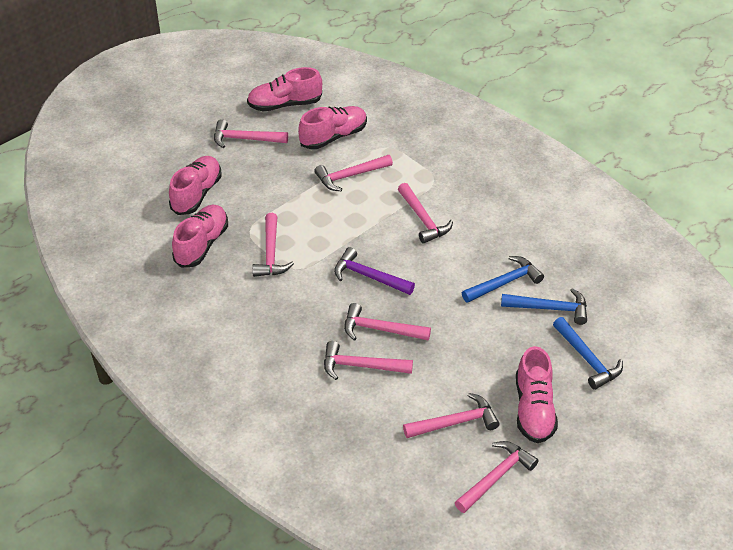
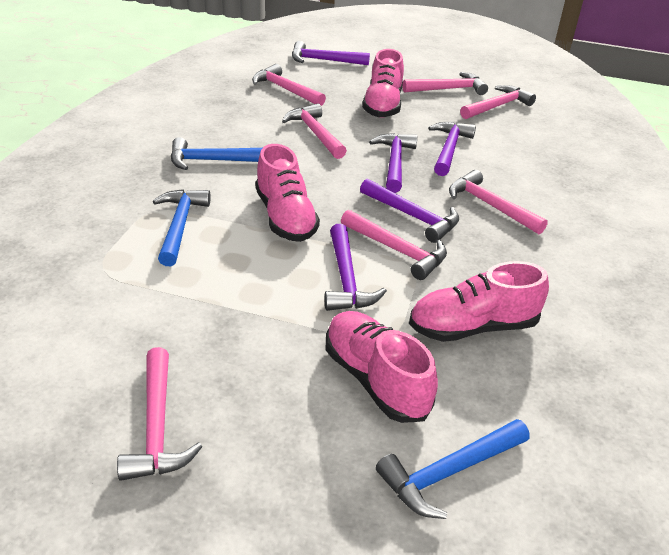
pink hammer: [214,119,288,148] [252,213,294,277] [314,155,393,191] [324,341,413,380] [344,303,431,341] [398,183,453,244] [403,393,500,438] [455,441,539,513] = 8 -> [117,347,202,481] [252,64,326,106] [282,104,347,159] [341,210,447,280] [402,72,488,95] [449,170,548,234] [460,85,536,119] = 7
pink shoe: [169,156,222,215] [172,205,228,268] [247,67,322,112] [298,106,367,149] [516,346,558,443] = 5 -> [255,144,320,242] [326,311,438,423] [362,49,404,118] [409,261,549,342] = 4
purple hammer: [334,247,415,295] = 1 -> [292,41,370,65] [325,224,387,311] [360,179,459,243] [369,133,417,193] [428,122,476,176] = 5

